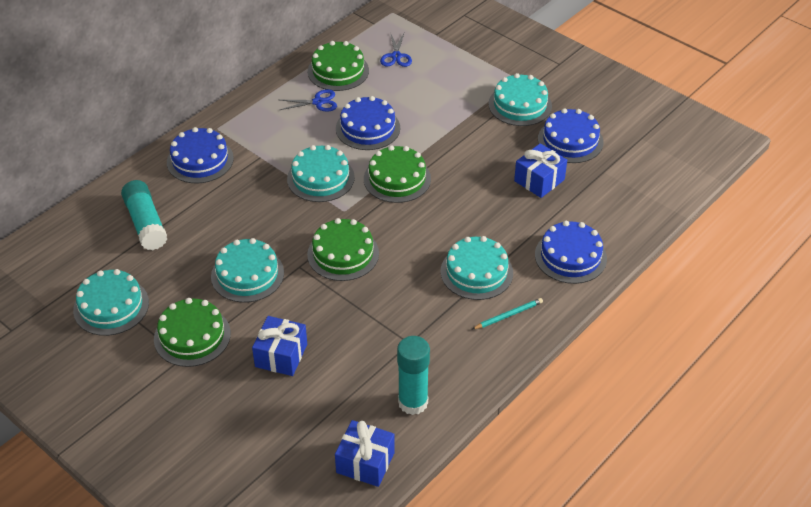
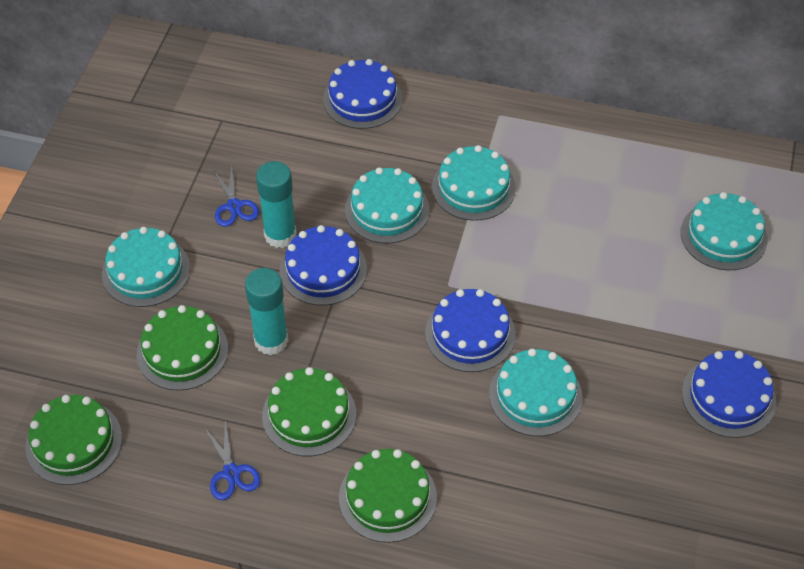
blue gift: [252,316,307,376] [335,420,395,487] [514,143,567,198] = 3 -> none = 0
turquoise pencil: [472,298,543,329] = 1 -> none = 0

